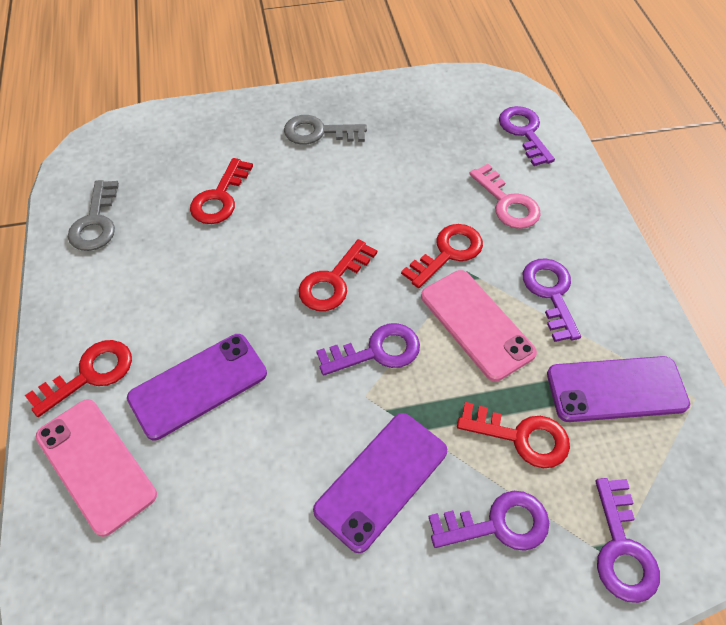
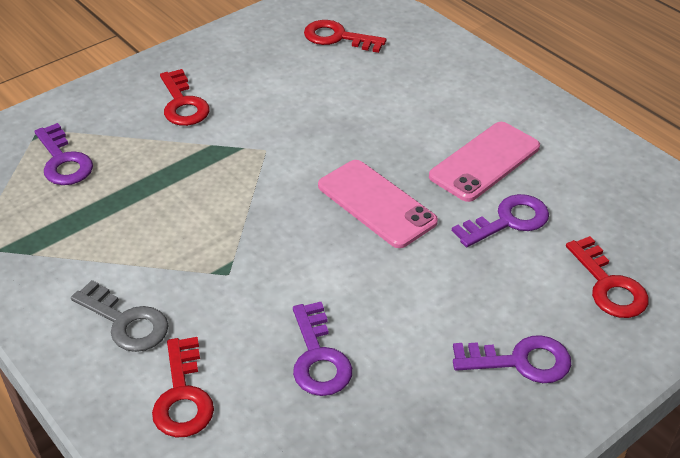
grey key: [68,180,119,251] [284,115,367,145] = 2 -> [71,280,168,352] = 1
pink key: [469,164,541,229] = 1 -> none = 0
purple key: [316,323,420,375] [428,491,549,551] [499,106,555,166] [523,258,581,342] [595,478,660,603] = 5 -> [34,123,93,185] [293,302,352,396] [452,194,549,247] [453,335,571,383] = 4
purple phone: [127,334,267,440] [313,413,447,553] [547,356,690,422] = 3 -> none = 0
red key: [25,340,132,417] [190,158,253,224] [298,239,377,311] [401,224,483,288] [457,402,570,468] = 5 -> [152,337,214,438] [160,69,210,126] [304,20,387,53] [566,236,649,318] = 4

